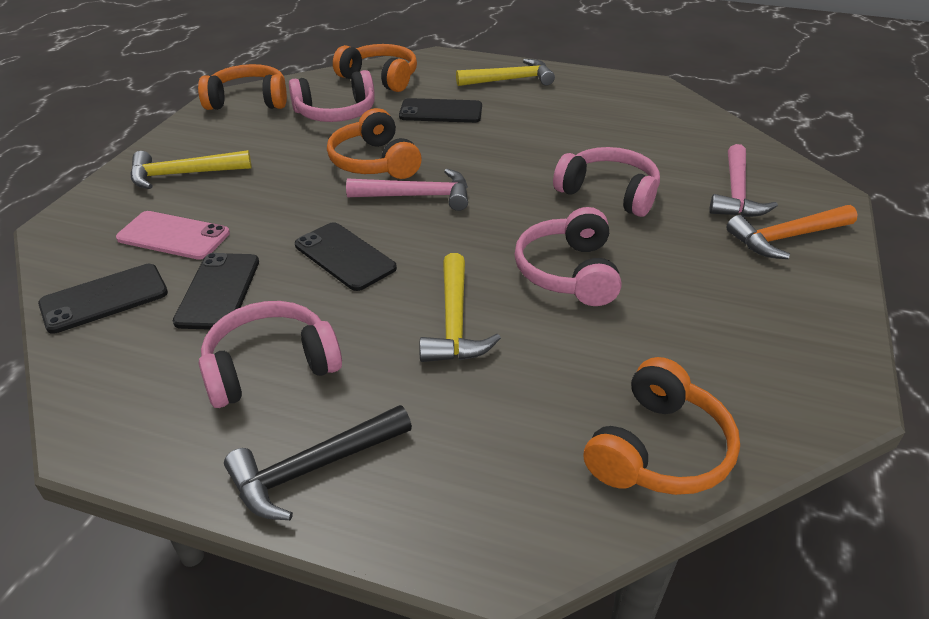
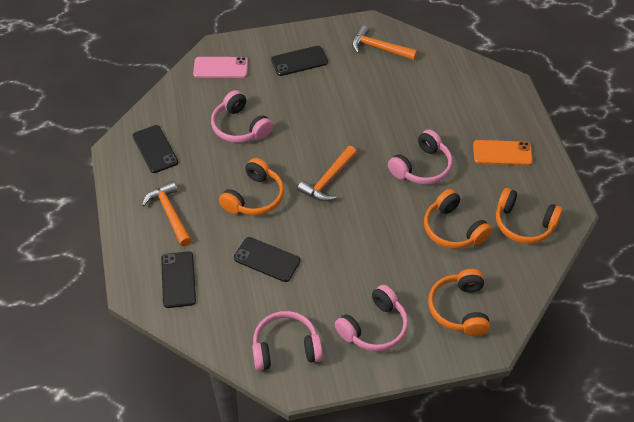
black hammer: [224,405,412,520] = 1 -> none = 0
orange hammer: [726,205,858,259] = 1 -> [142,181,192,246] [297,146,357,202] [352,25,418,60] = 3
orange phone: none = 0 -> [473,140,533,165] = 1
pink hammer: [346,169,468,211] [709,144,778,217] = 2 -> none = 0
yellow hammer: [130,150,251,189] [419,253,501,362] [456,59,555,86] = 3 -> none = 0

